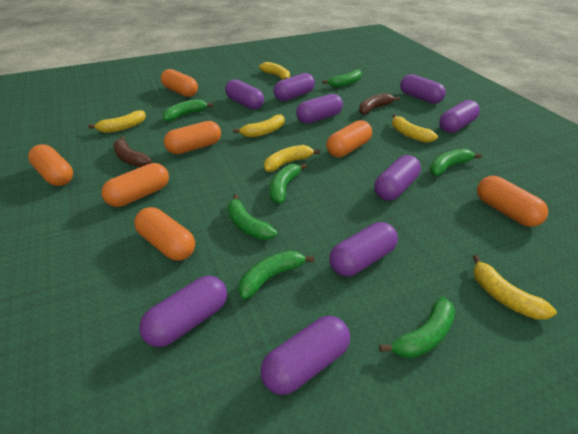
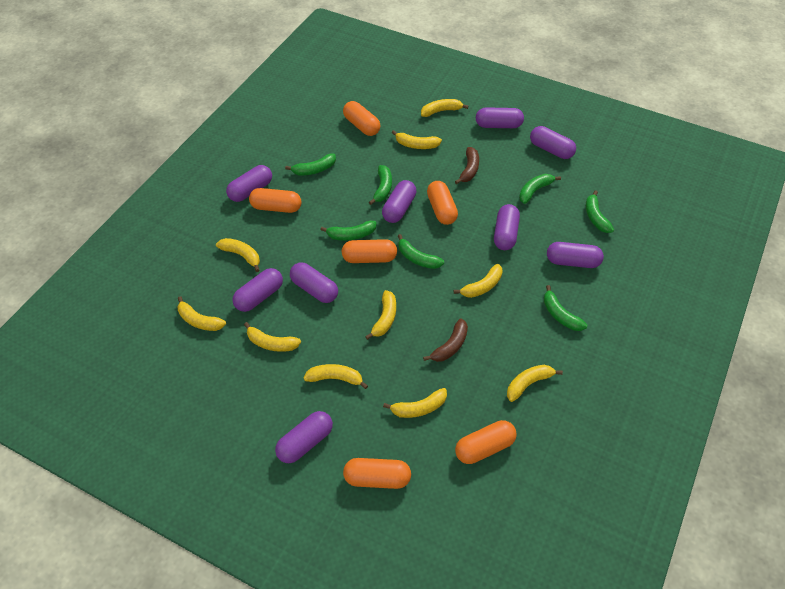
orange capsule: [28,144,73,186] [101,163,169,207] [134,207,195,261] [161,69,198,97] [164,121,221,154] [326,120,372,157] [477,176,548,227] = 7 -> [249,188,301,213] [342,239,397,263] [343,101,381,136] [343,458,411,489] [427,181,458,225] [455,420,517,464] = 6
yellow banana: [88,110,146,133] [233,114,285,137] [259,62,290,80] [264,145,320,172] [392,114,438,143] [473,255,556,320] = 6 -> [177,296,226,331] [216,238,260,272] [244,322,301,352] [304,364,368,389] [365,290,396,340] [383,388,447,418] [392,130,442,149] [421,99,469,117] [454,264,502,298] [507,365,563,402] = 10

